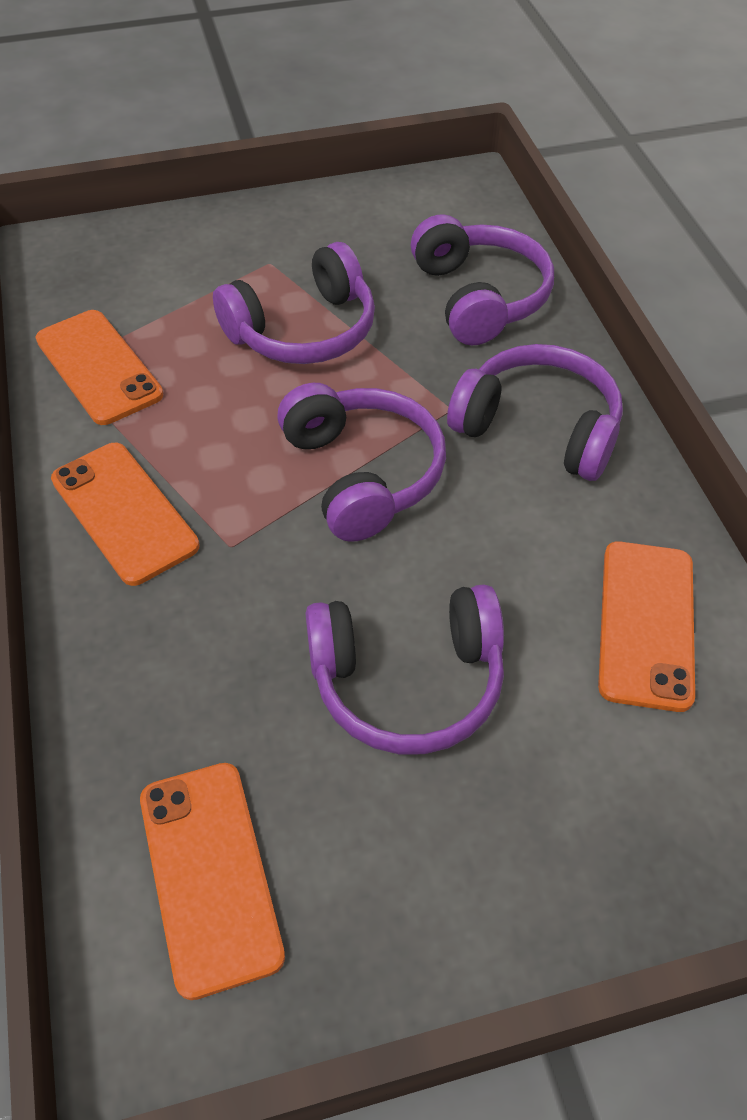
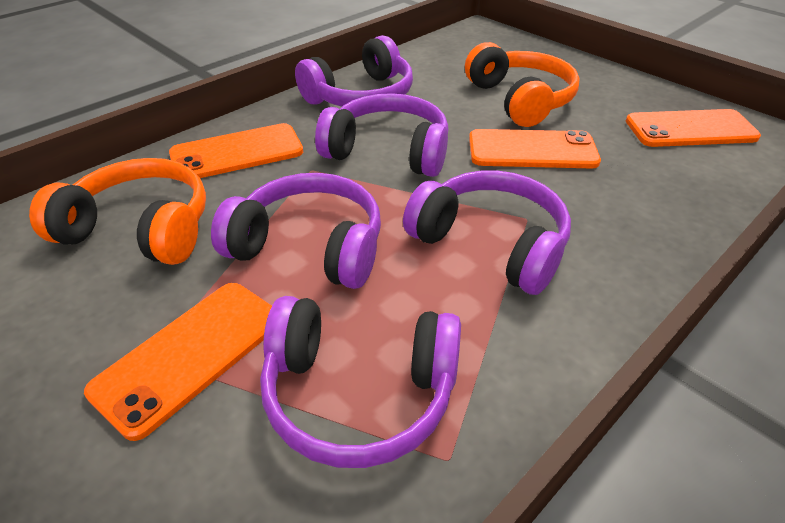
orange headphones: none = 0 -> [29,158,206,265] [465,42,580,127] = 2

